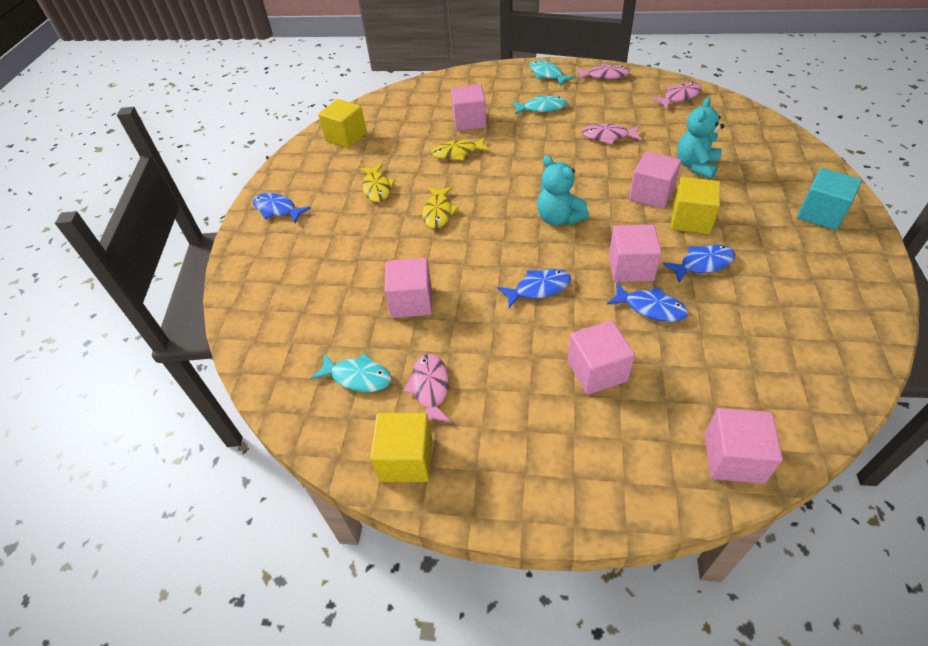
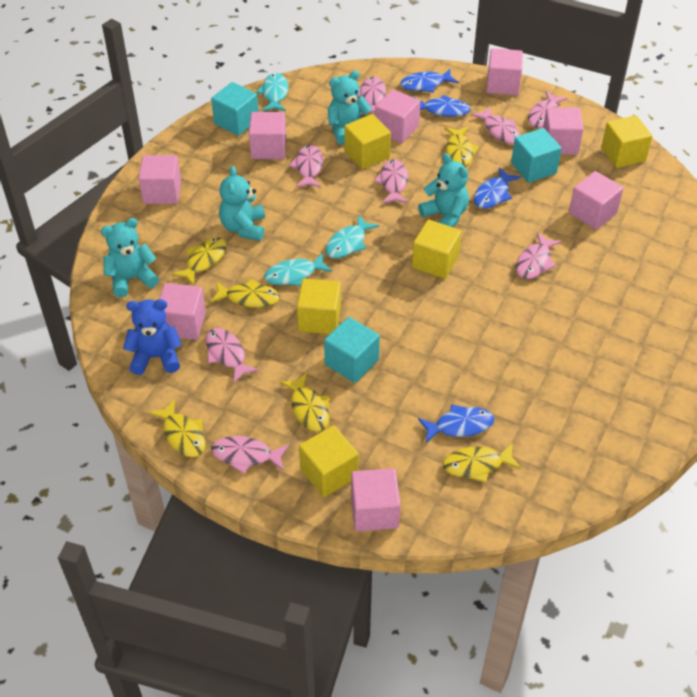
blue teddy bear: none = 0 -> [123,299,182,375] = 1
pink cube: [384,258,432,318] [451,84,486,131] [567,320,635,394] [609,225,662,282] [629,151,681,209] [705,408,783,484] = 6 -> [138,155,181,204] [159,283,206,340] [249,112,286,159] [351,468,400,531] [375,89,420,143] [486,48,523,95] [543,107,584,155] [569,171,623,230] = 8
pink fish: [403,354,451,422] [577,64,630,80] [582,123,642,144] [651,82,702,109] = 4 -> [205,328,259,383] [211,436,289,474] [289,145,324,188] [358,76,386,114] [374,159,409,204] [471,107,520,144] [516,232,562,279] [528,91,568,128] = 8
turquoise cube: [797,168,862,230] = 1 -> [211,82,258,136] [324,317,380,383] [511,128,562,183] = 3
turquoise teddy bear: [537,156,589,226] [677,97,724,179] = 2 -> [101,218,159,297] [219,166,265,241] [328,70,372,145] [418,153,469,227] = 4
yellow cube: [318,99,367,148] [370,413,432,482] [671,177,721,234] = 3 -> [297,278,341,334] [299,425,359,497] [344,114,391,169] [412,220,462,279] [601,115,652,168] = 5
yellow fish: [359,163,395,202] [422,187,459,229] [431,137,490,161] = 3 -> [149,399,206,457] [172,237,227,286] [210,279,280,308] [280,373,330,432] [443,443,521,483] [445,127,479,166] = 6

